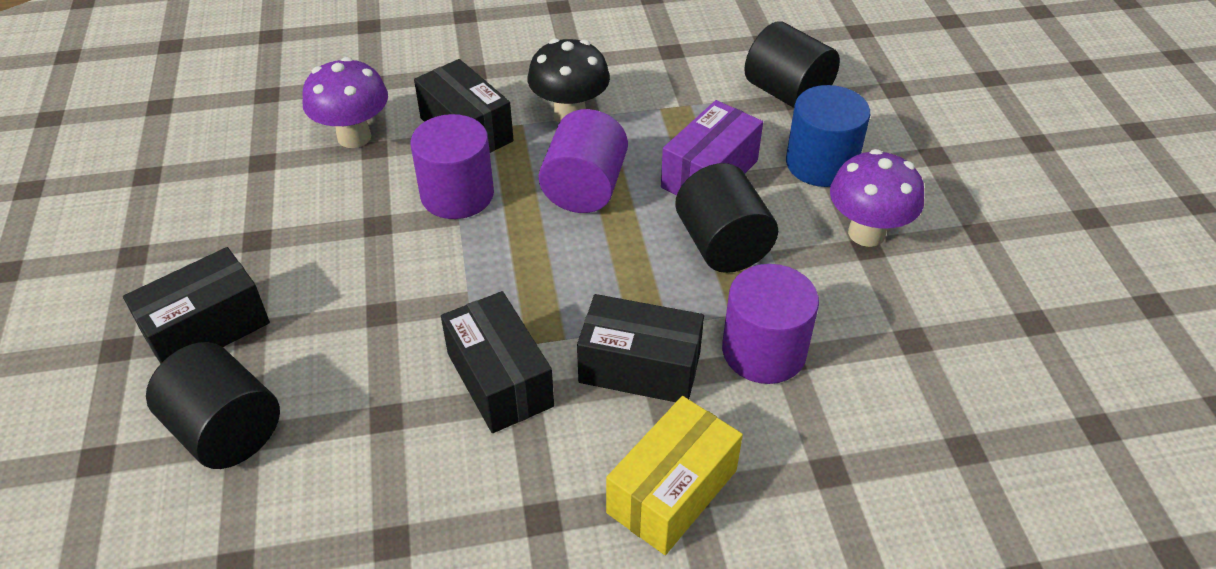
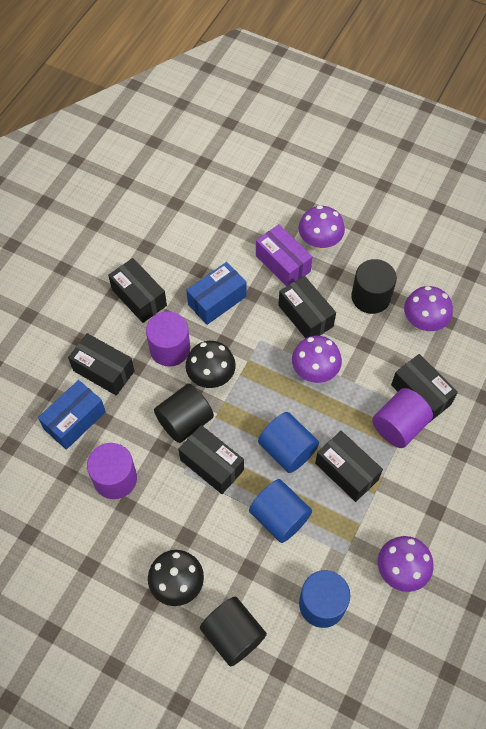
black box: [123,247,270,364] [414,59,513,153] [441,291,554,433] [577,294,704,402] = 4 -> [68,333,134,396] [108,258,167,323] [178,425,244,494] [278,276,336,338] [315,431,383,502] [391,354,458,423] = 6
black mushroom: [528,38,610,123] = 1 -> [148,550,204,606] [186,341,236,388] = 2
blue box: none = 0 -> [38,380,106,450] [186,262,247,325] = 2
blue cylinder: [786,85,870,187] = 1 -> [249,479,312,543] [258,412,319,473] [299,570,350,628] = 3
purple mushroom: [303,57,388,148] [830,149,924,247] = 2 -> [292,336,342,383] [299,205,345,252] [378,536,433,592] [404,286,453,332] = 4
yellow box: [606,396,743,555] = 1 -> none = 0

